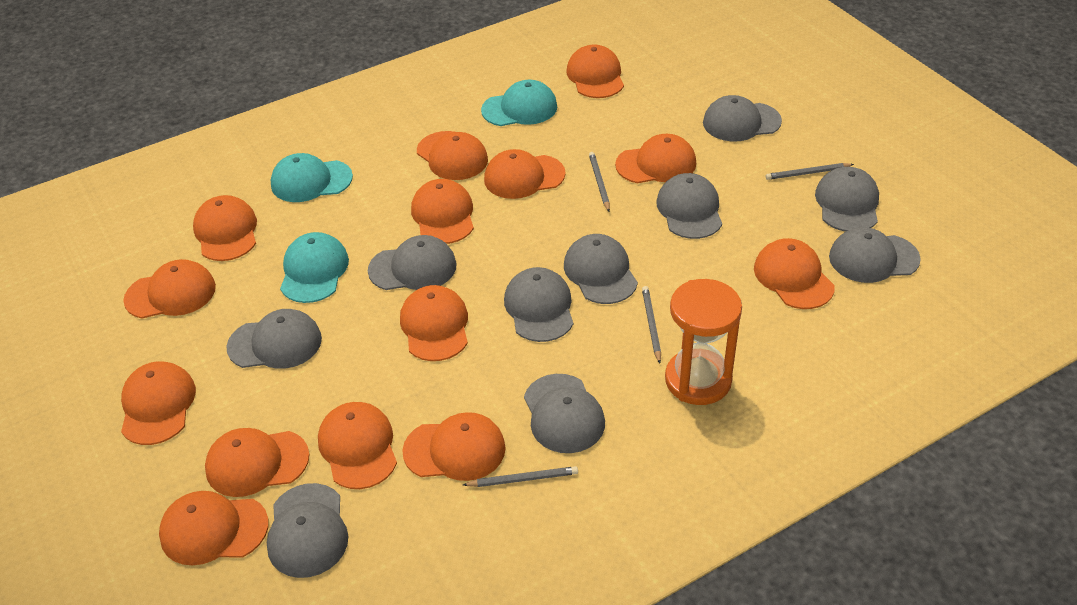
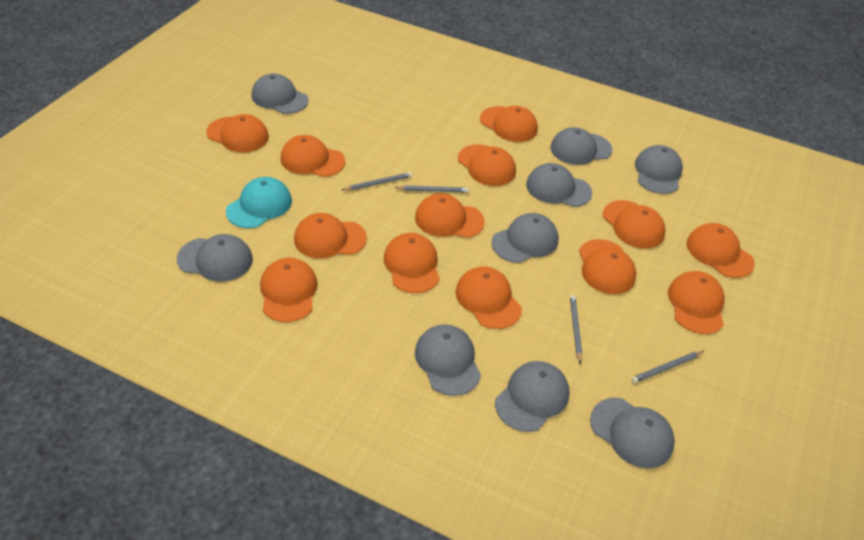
grey cap: [226,309,322,369] [267,483,348,578] [368,235,457,290] [504,267,573,342] [524,374,605,453] [564,234,638,304] [656,173,722,239] [703,95,782,142] [815,167,879,232] [829,227,921,283] = 10 -> [177,234,253,282] [252,73,309,114] [415,324,481,396] [492,213,558,263] [495,361,570,432] [526,163,592,207] [550,127,612,165] [590,398,675,468] [635,145,683,194] = 9
orange cap: [121,362,196,445] [123,259,216,319] [159,491,269,565] [193,195,257,261] [205,428,310,497] [318,402,397,489] [400,285,468,361] [402,412,506,481] [411,179,474,244] [417,131,488,180] [484,149,566,199] [566,44,624,98] [615,134,696,183] [754,238,835,309] = 14 -> [206,114,269,153] [260,258,318,322] [281,135,345,177] [294,213,367,258] [384,233,440,293] [415,193,484,238] [455,266,522,329] [458,144,516,186] [480,106,538,142] [579,239,636,294] [603,200,666,248] [668,271,725,334] [687,223,755,278] = 13
orange hourglass: [665,279,742,405] = 1 -> none = 0
turquoise cap: [271,153,353,202] [280,232,349,303] [481,79,557,126] = 3 -> [226,177,292,228] = 1

